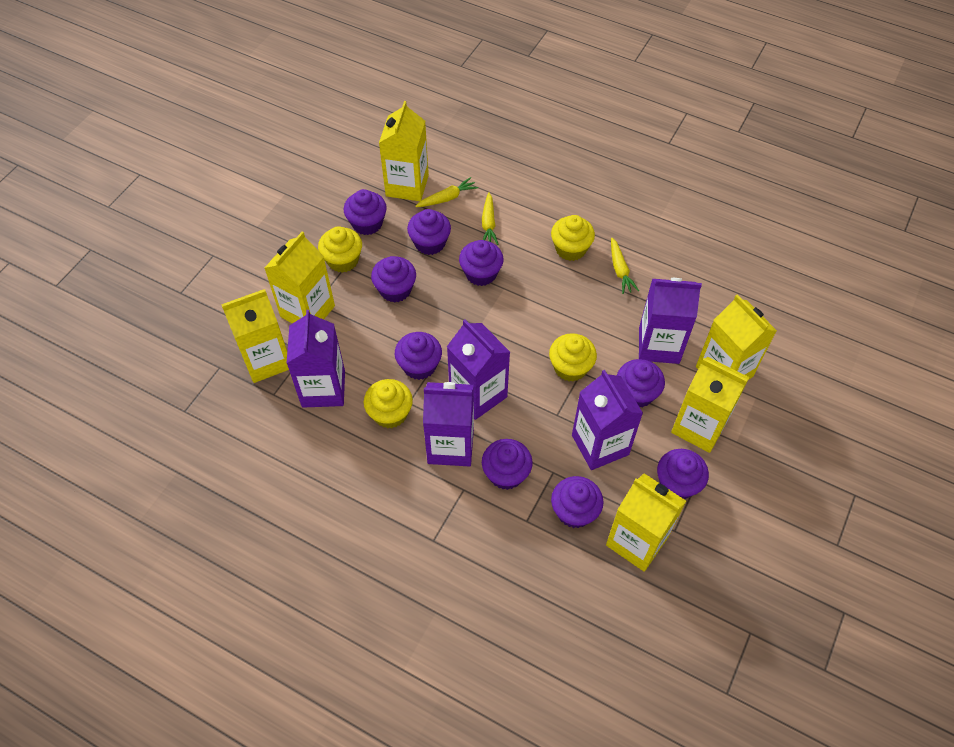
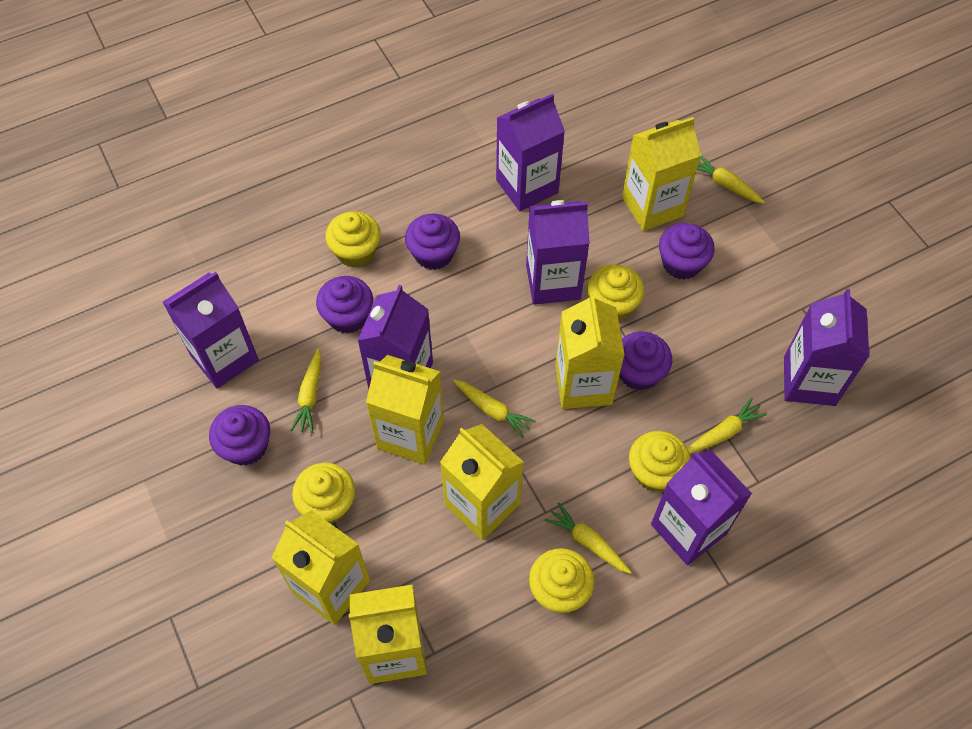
purple carton: [287,310,345,408] [423,382,474,467] [447,319,510,420] [572,370,643,470] [639,278,702,364] = 5 -> [163,272,259,389] [357,285,433,389] [496,94,565,211] [526,200,590,305] [651,450,752,565] [784,289,869,406] = 6
purple cupcake: [344,189,387,235] [371,256,416,303] [395,332,442,380] [407,209,451,255] [459,240,504,286] [482,439,533,490] [551,476,603,528] [617,359,665,408] [657,449,709,499] = 9 -> [209,405,270,466] [316,276,373,334] [405,214,460,270] [619,331,672,391] [659,223,715,280] = 5
yellow carrot: [415,177,478,207] [482,192,498,245] [611,238,639,294] = 3 -> [290,349,321,433] [453,380,536,438] [544,503,632,574] [688,398,767,454] [697,156,765,204] = 5
yellow cupcake: [318,226,362,273] [364,379,413,429] [549,333,597,382] [551,215,595,261] = 4 -> [292,462,355,524] [326,211,381,268] [529,548,595,613] [587,264,644,321] [629,431,690,492] = 5

